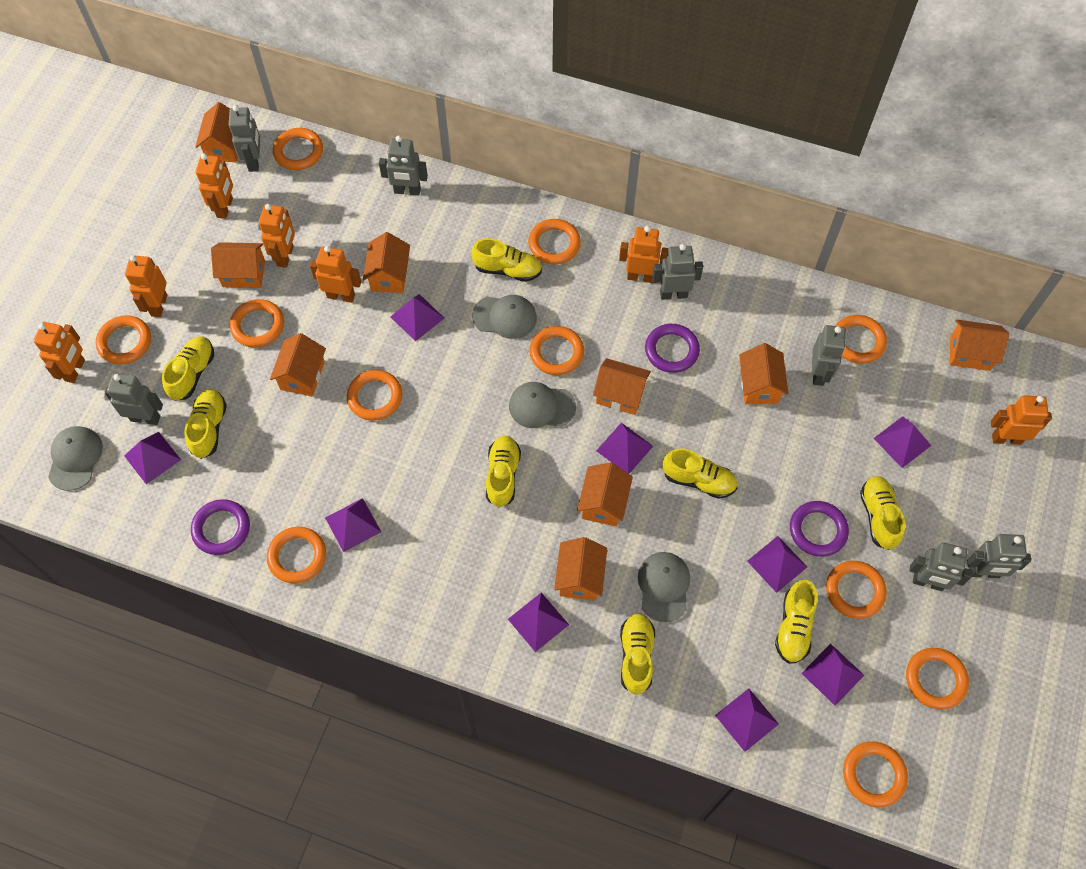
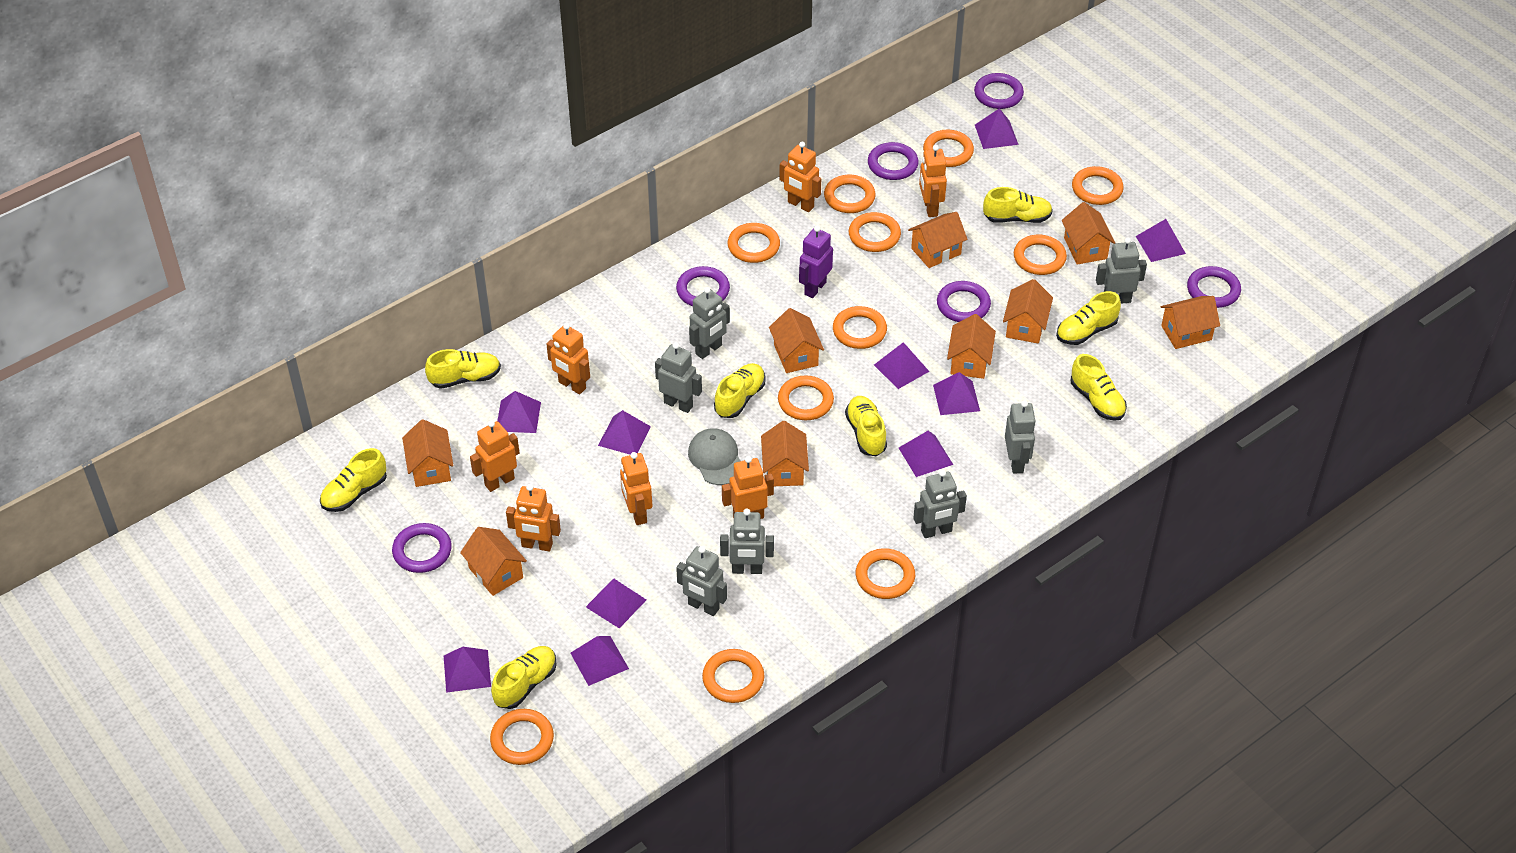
grey cap: [48,426,103,491] [472,295,537,339] [509,382,576,428] [638,552,690,622] = 4 -> [688,428,741,485] = 1
purple pyramid: [124,432,181,484] [325,498,381,552] [391,294,444,341] [508,593,569,652] [596,423,653,474] [715,689,779,752] [747,536,807,593] [801,643,864,706] [874,416,932,468] = 9 -> [444,647,491,693] [497,391,541,433] [571,636,629,686] [586,579,646,628] [598,410,651,455] [874,342,930,389] [899,431,953,477] [933,372,980,415] [975,108,1019,149] [1136,219,1186,262] = 10
purple ring: [191,499,250,555] [645,324,700,373] [790,501,849,557] = 3 -> [392,523,452,573] [676,266,730,306] [868,142,919,180] [937,281,991,322] [974,73,1024,109] [1187,266,1241,308] = 6
purple robot: none = 0 -> [799,226,833,298] = 1

